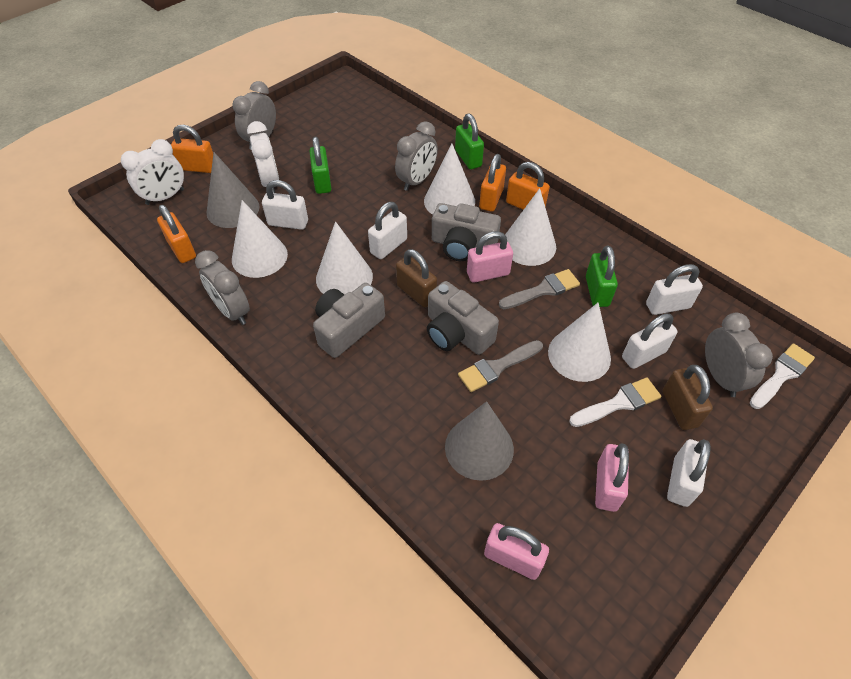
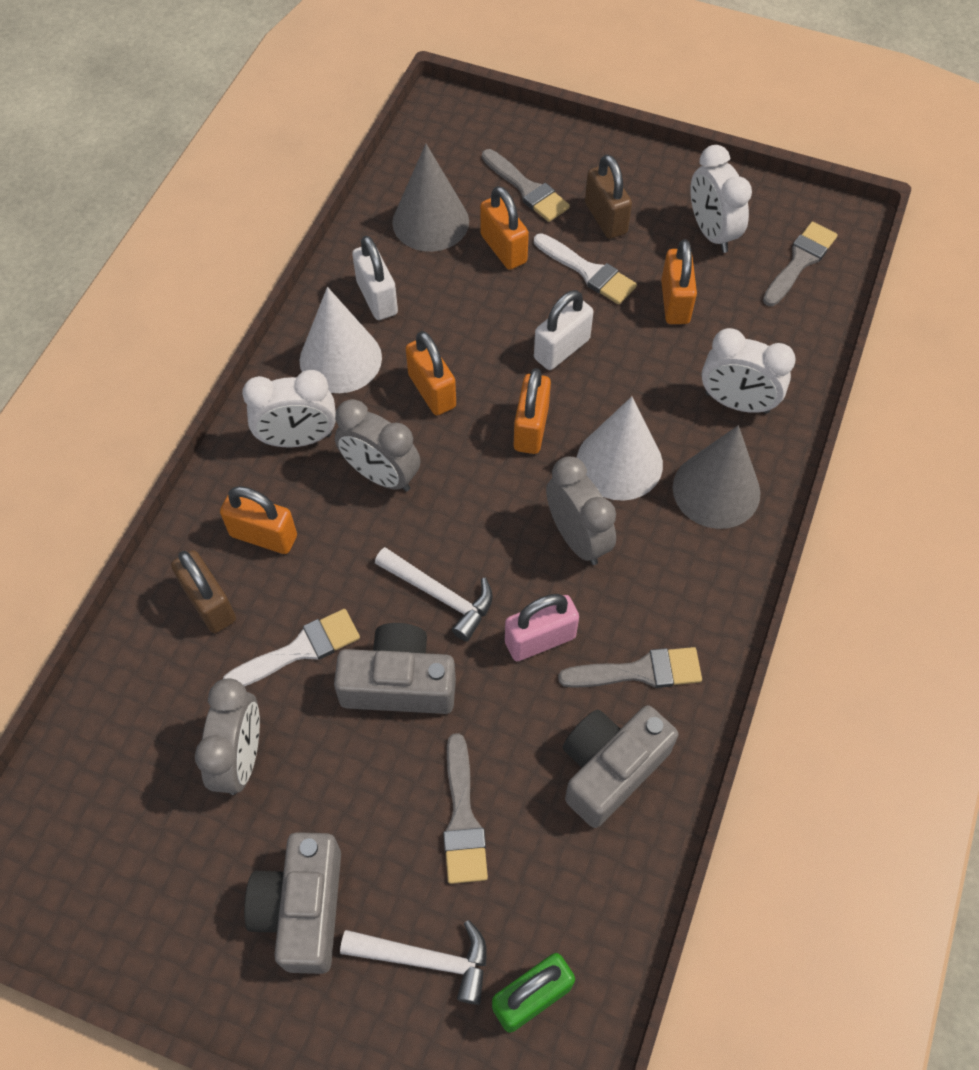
green padlock: [310,137,331,194] [455,114,484,169] [586,246,618,307] = 3 -> [492,953,575,1033] = 1
grey brush: [458,340,543,392] [499,269,580,309] = 2 -> [443,733,488,884] [482,149,570,222] [558,647,702,688] [763,222,838,306] = 4
grey clock: [195,250,250,325] [232,81,276,150] [395,121,438,191] [705,313,773,397] = 4 -> [195,679,260,795] [335,399,421,492] [546,457,616,565] = 3
orange padlock: [157,205,196,263] [171,125,213,173] [479,154,506,212] [506,162,550,210] = 4 -> [220,486,297,554] [406,331,456,415] [480,186,529,270] [514,368,551,454] [661,239,697,324] = 5
pink padlock: [467,231,513,283] [484,523,549,580] [595,443,629,512] = 3 -> [505,594,579,661] = 1
white clock: [121,139,184,205] [247,121,279,193] = 2 -> [242,370,336,447] [690,145,752,253] [702,328,796,414] = 3
white cone: [232,200,288,278] [316,221,373,295] [424,144,475,214] [505,188,556,266] [548,303,611,382] = 5 -> [300,287,382,393] [577,397,663,501] = 2
white hammer: none = 0 -> [340,920,487,1005] [375,547,493,641] = 2
white padlock: [262,180,308,230] [368,202,407,259] [622,313,678,369] [646,264,703,315] [667,439,711,507] = 5 -> [352,236,398,320] [534,290,593,370] = 2

